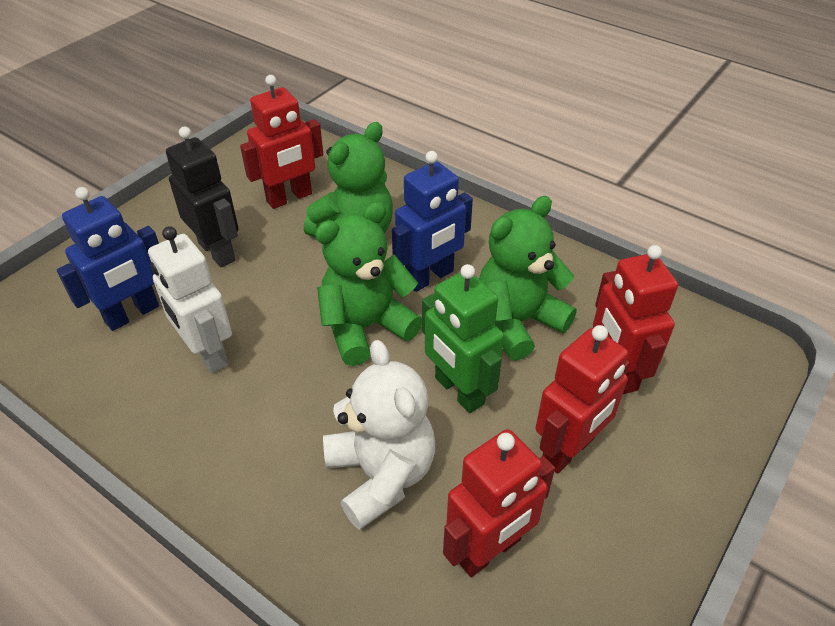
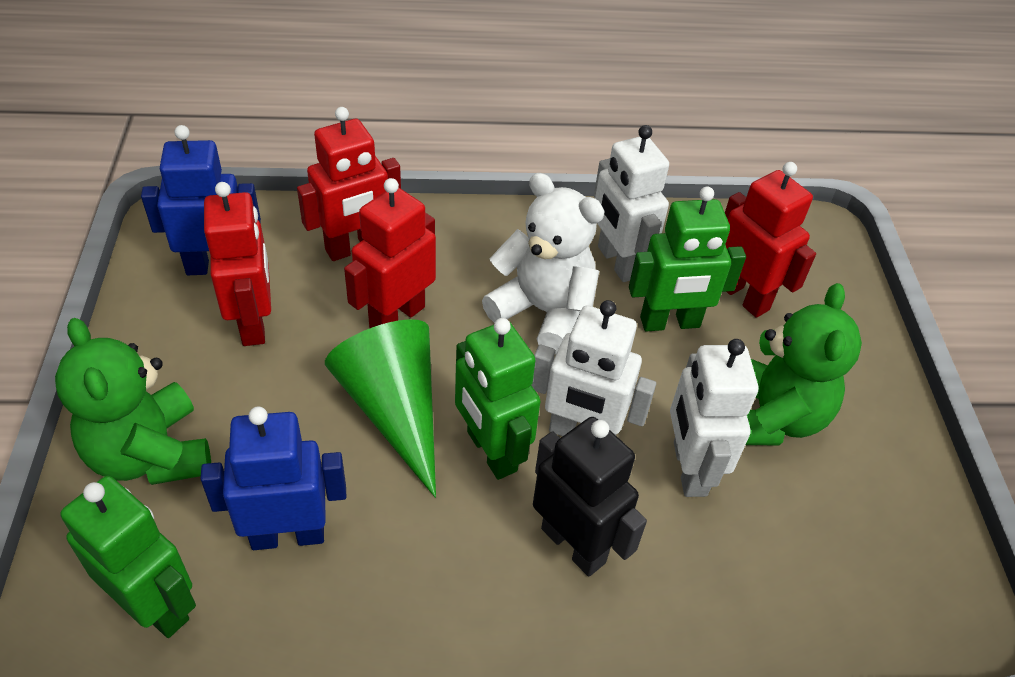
green cone: none = 0 -> [325,319,436,498] = 1
green robot: [422,264,504,413] = 1 -> [60,476,196,638] [455,318,541,480] [629,186,746,331] = 3
green teddy bear: [304,122,393,238] [315,202,422,366] [479,196,576,361] = 3 -> [55,318,211,485] [746,283,862,445] = 2
white robot: [148,226,232,374] = 1 -> [531,300,656,436] [594,125,669,282] [670,339,758,497] = 3

